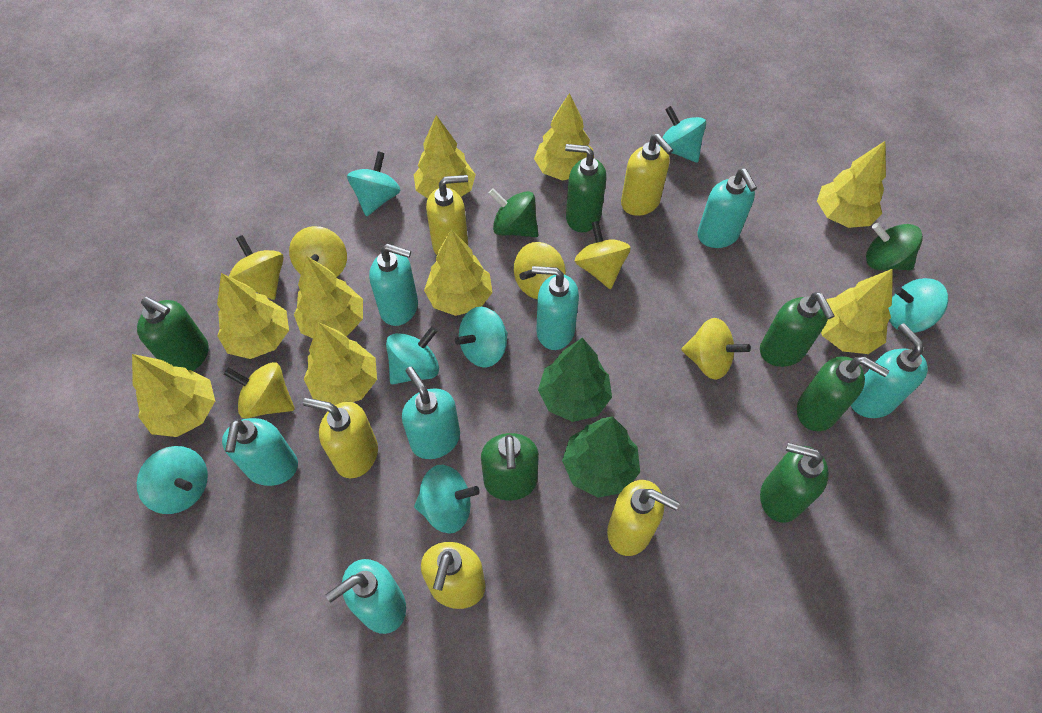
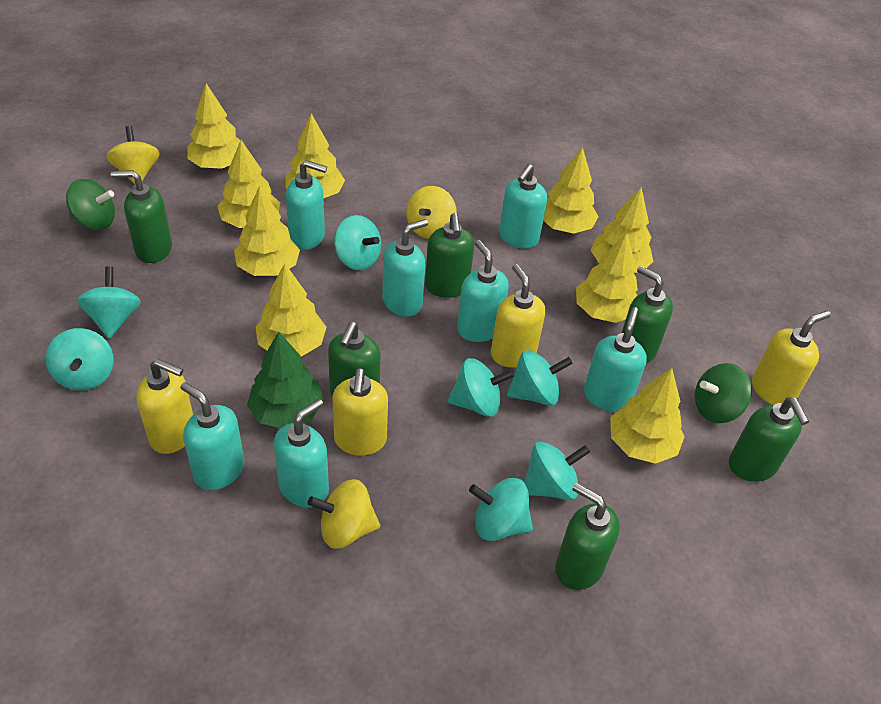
green tree: [538,338,612,422] [562,416,640,498] = 2 -> [247,331,324,428] = 1
yellow soap dispenser: [303,398,378,478] [421,542,486,609] [426,175,468,255] [607,480,680,556] [621,134,673,216] = 5 -> [136,359,193,454] [332,368,388,456] [491,264,545,368] [752,311,831,405] = 4
yellow spinning top: [224,362,295,418] [229,235,284,300] [289,226,347,277] [514,242,566,299] [575,221,631,289] [681,318,751,380] = 6 -> [106,126,160,184] [308,479,380,549] [406,186,456,239] = 3

